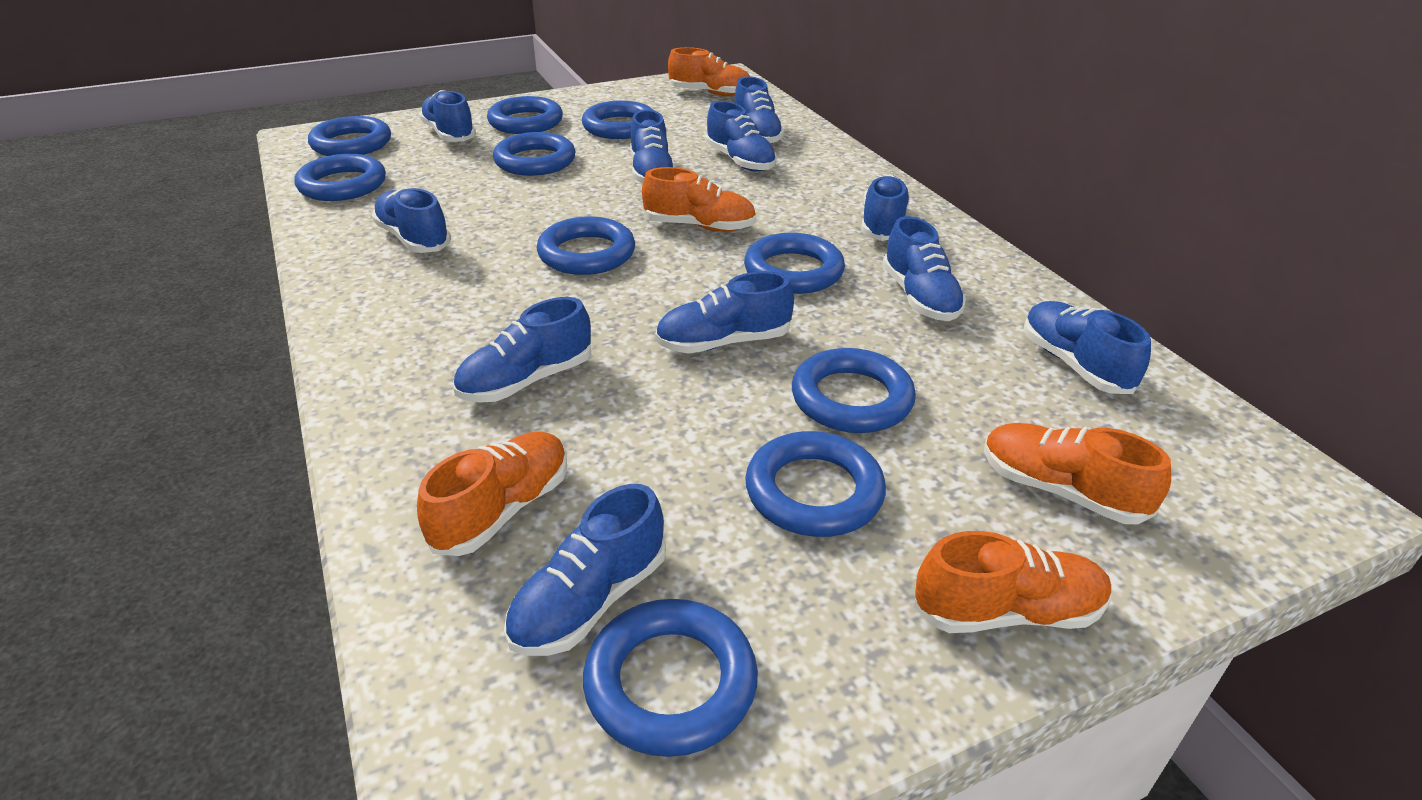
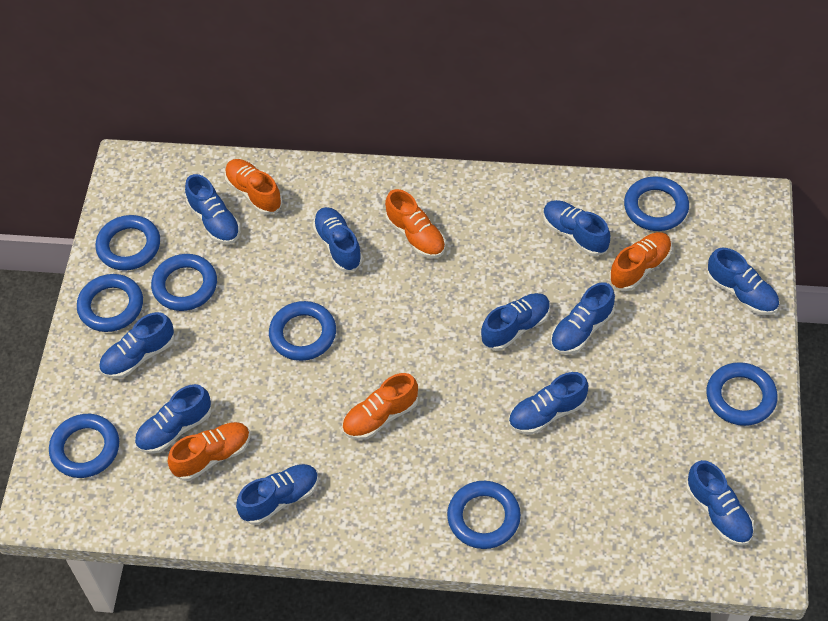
blue ring: [295,154,386,201] [308,116,391,156] [487,96,563,134] [493,132,576,176] [537,216,635,275] [582,100,653,139] [583,599,758,757] [744,233,845,294] [745,431,886,537] [792,348,916,433] = 10 -> [49,414,119,478] [77,274,143,332] [96,215,160,271] [151,254,217,311] [269,301,336,361] [447,481,521,549] [624,176,689,231] [706,362,778,426] = 8

